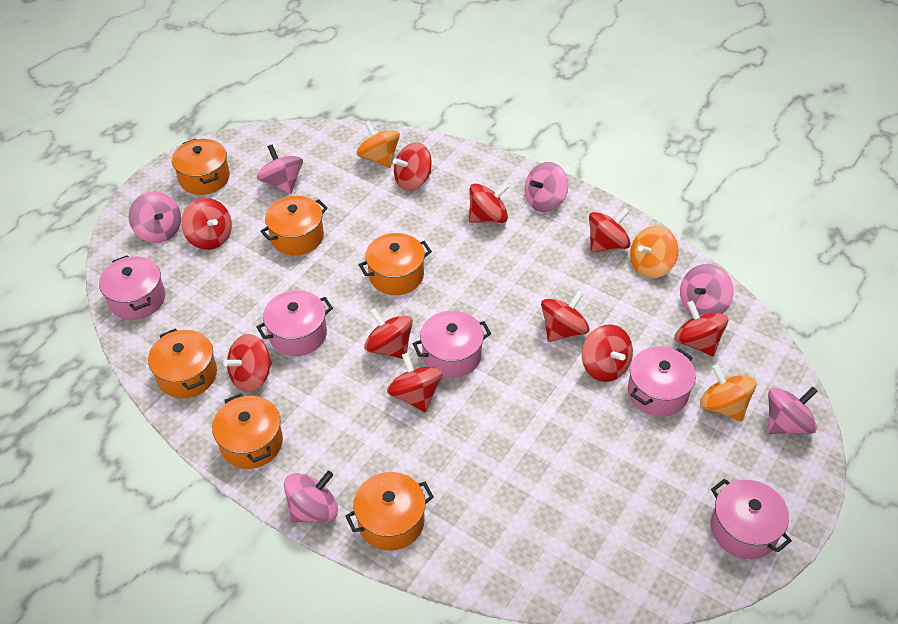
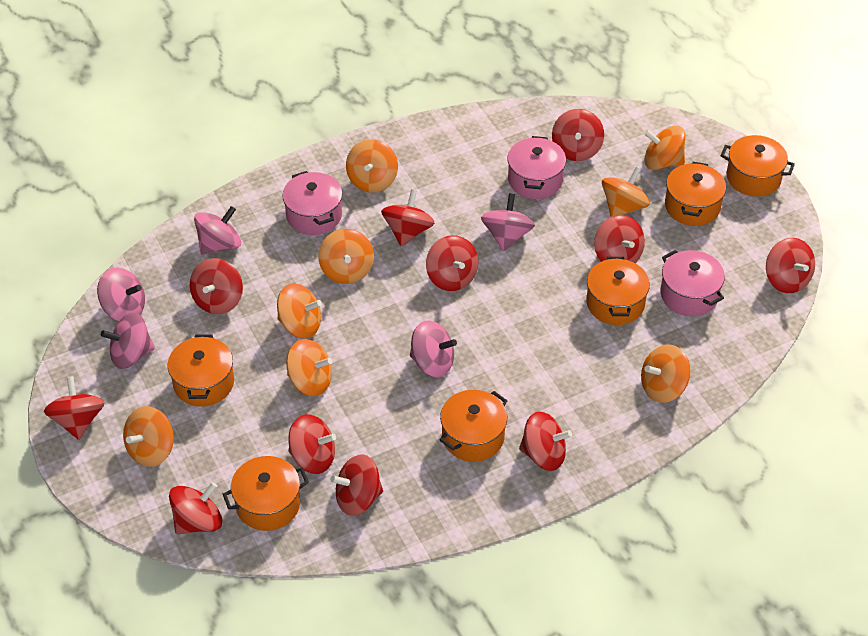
orange spinning top: [356,121,400,168] [630,225,678,279] [700,364,756,421] = 3 -> [123,406,174,467] [277,283,322,339] [286,339,332,396] [318,229,374,284] [346,139,398,192] [602,167,650,217] [641,345,690,403] [644,126,685,170] = 8
pink pot: [99,255,165,320] [257,290,333,356] [413,311,491,378] [628,346,696,417] [711,479,792,559] = 5 -> [282,171,342,235] [507,136,566,199] [661,250,725,316] = 3
pink spinning top: [129,191,181,243] [257,144,303,194] [284,471,338,523] [524,162,568,212] [680,264,734,315] [768,387,818,434] = 6 -> [97,268,145,321] [101,313,155,369] [194,206,241,255] [410,320,457,377] [481,193,535,251] = 5
red spinning top: [181,198,232,250] [223,334,272,392] [364,308,413,359] [387,353,443,412] [393,142,432,191] [469,183,509,223] [541,291,589,342] [582,324,633,382] [589,208,631,252] [674,301,729,357] = 10 -> [44,376,105,440] [169,482,222,534] [190,258,243,314] [288,414,336,474] [330,454,383,516] [381,189,434,246] [426,235,478,291] [519,411,572,471] [552,109,604,161] [594,215,645,263] [766,238,815,293] = 11

